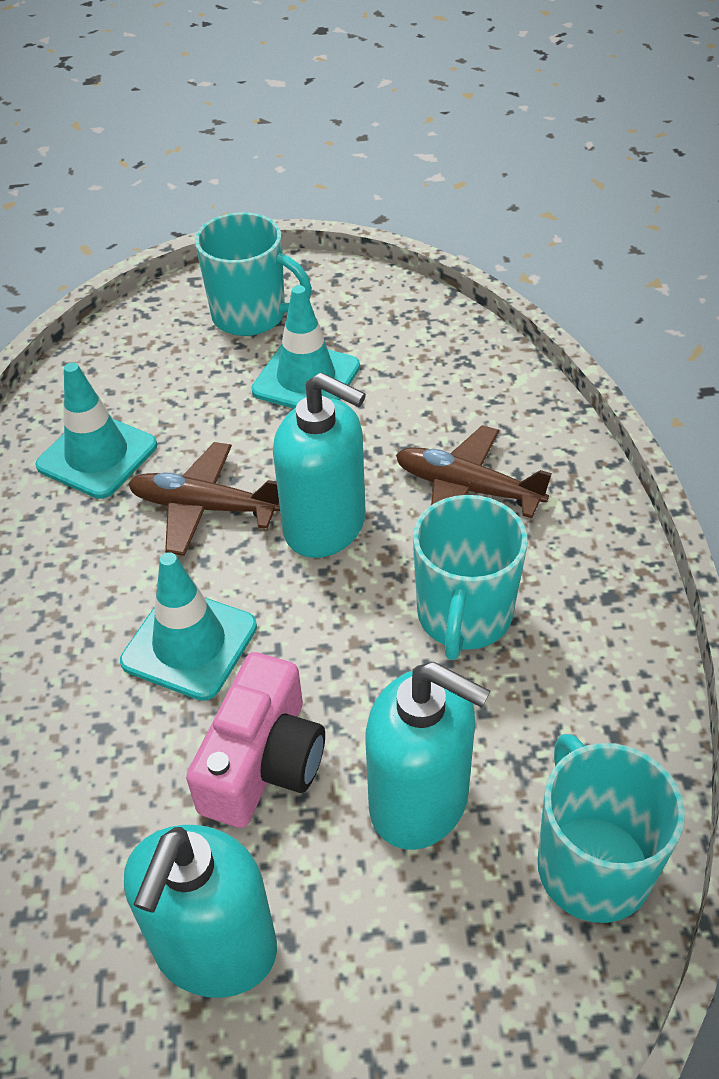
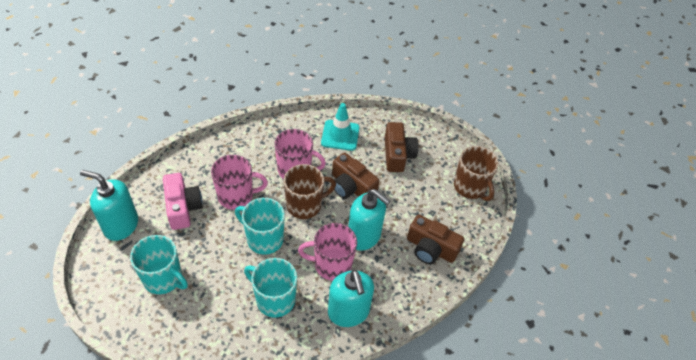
brown camera: none = 0 -> [332,152,379,199] [385,122,418,172] [407,214,464,264] = 3
brown mug: none = 0 -> [284,164,336,219] [454,146,499,201] = 2
brown plane: [128,442,280,556] [396,425,552,518] = 2 -> none = 0
pink mug: none = 0 -> [211,155,268,210] [275,129,326,179] [298,223,357,281] = 3
turquoise traffic cone: [35,362,157,499] [120,552,257,701] [251,285,360,409] = 3 -> [321,103,360,151] = 1

